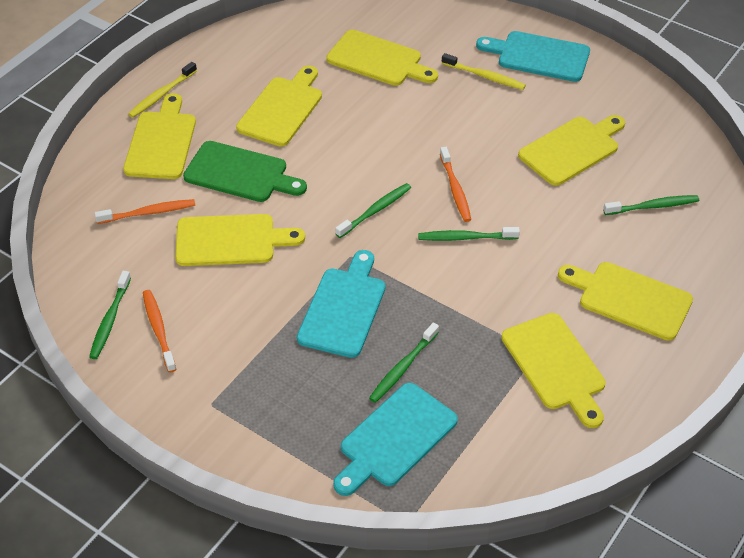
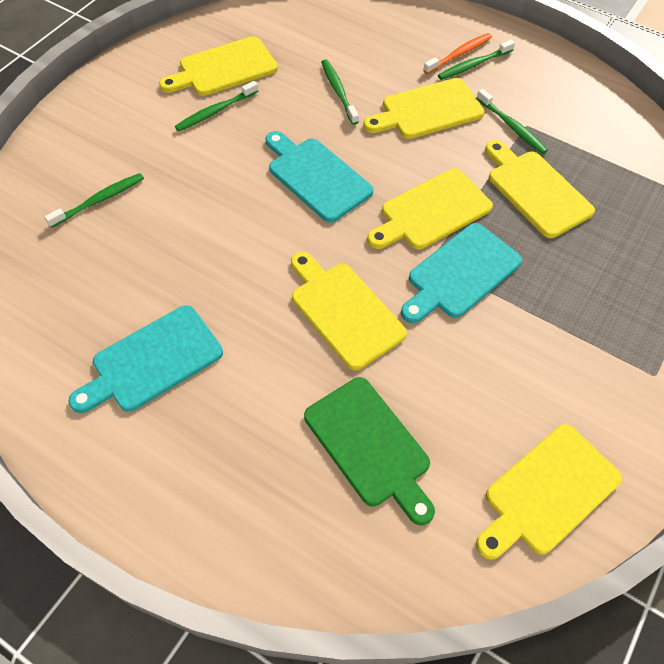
orange toothbrush: [95,199,195,224] [143,290,176,373] [440,147,471,222] = 3 -> [423,33,492,74] = 1
yellow cutting board: [123,93,196,179] [175,214,305,266] [236,66,322,147] [326,30,438,86] [501,313,606,428] [518,115,625,186] [558,262,693,341] = 7 -> [159,36,278,96] [291,252,407,370] [363,78,484,139] [367,169,493,249] [476,424,622,560] [485,140,595,238] = 6
yellow toothbrush: [128,62,197,118] [442,53,526,90] = 2 -> none = 0

